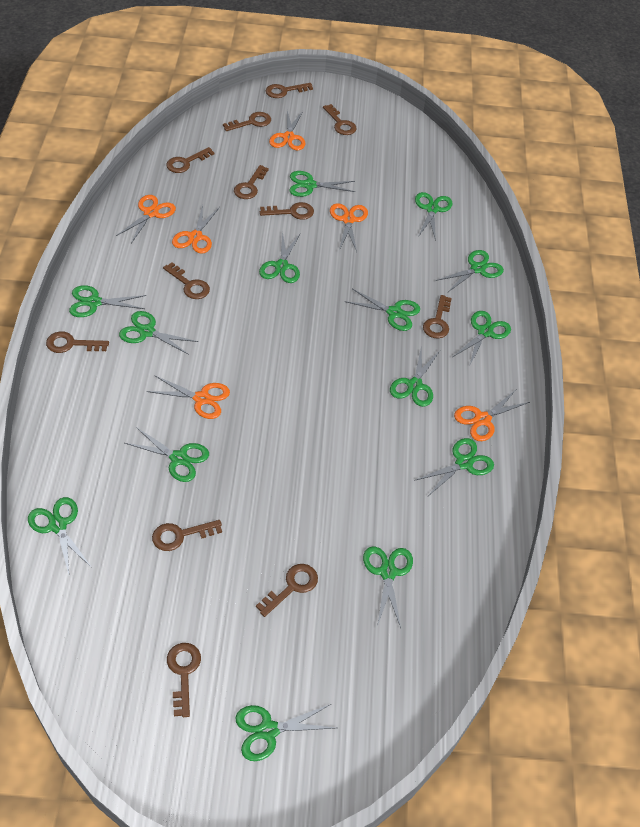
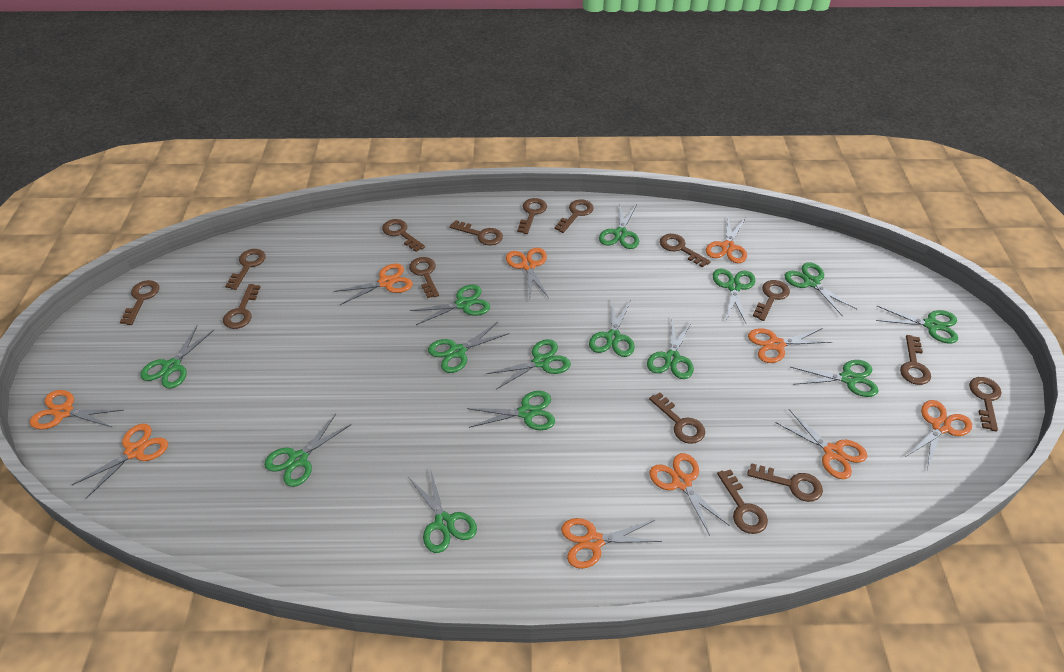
brown key: [46,331,109,353] [152,520,222,551] [163,262,210,299] [166,147,214,173] [167,643,201,717] [223,112,271,131] [234,165,269,199] [256,564,318,617] [260,202,314,220] [266,83,313,98] [323,104,356,135] [423,295,452,338] = 12 -> [120,280,159,325] [223,284,260,329] [225,249,266,290] [382,219,425,252] [409,257,439,298] [450,220,503,245] [517,198,547,234] [554,199,594,233] [649,393,705,444] [660,234,711,268] [717,469,768,534] [747,463,823,502] [753,280,790,321] [900,335,931,385] [969,377,1001,431] = 15
orange scissors: [116,195,176,243] [147,376,230,419] [172,205,220,254] [269,111,306,150] [330,203,368,252] [454,390,530,441] = 6 -> [30,390,124,429] [72,424,168,499] [334,263,413,305] [506,248,549,299] [561,518,662,569] [649,453,730,536] [706,215,747,263] [748,328,832,363] [776,409,867,479] [907,400,972,470] = 10

